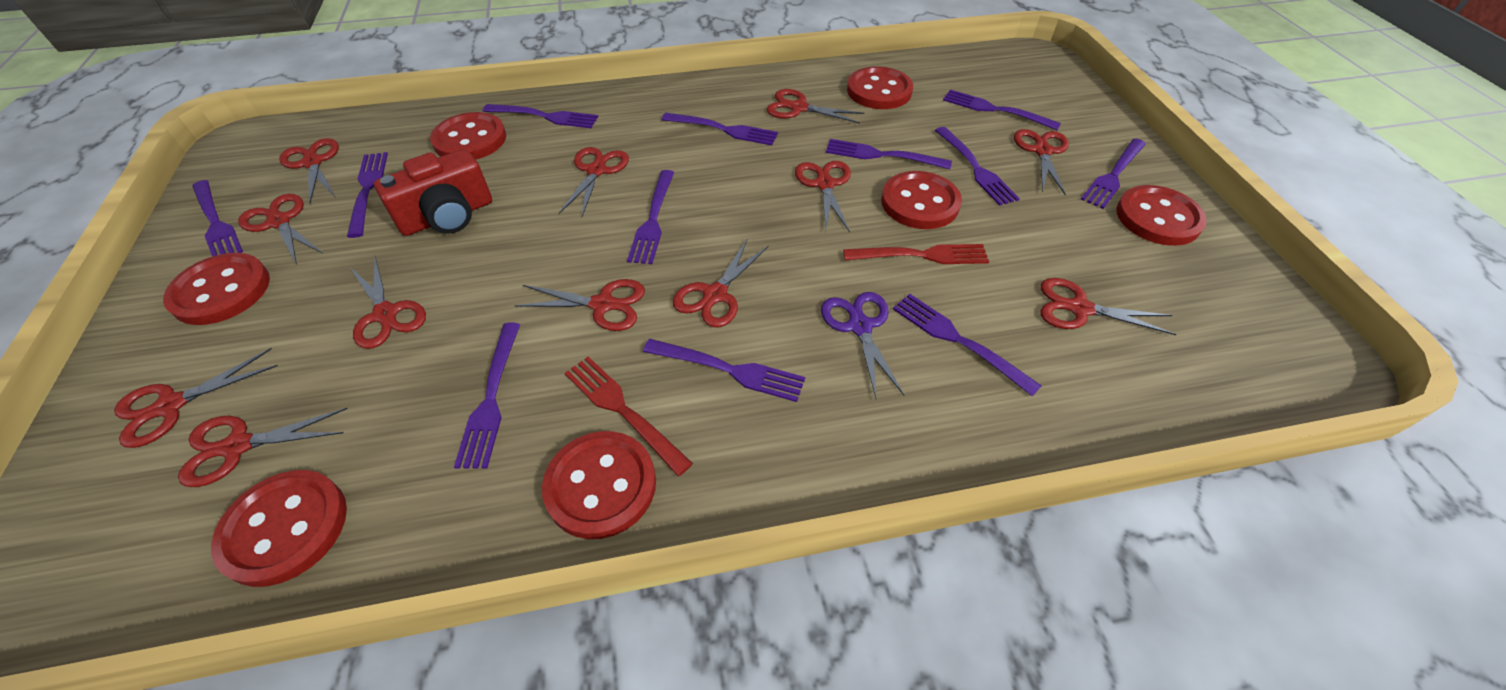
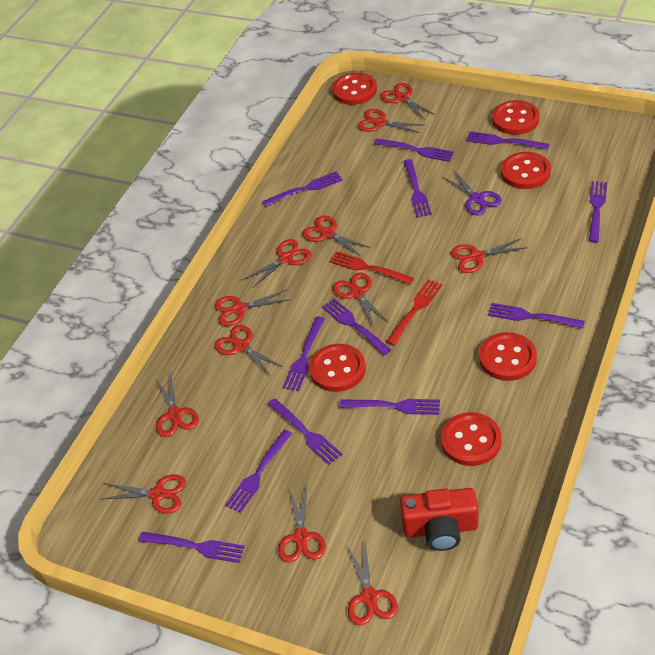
red button: [163,253,270,325] [211,470,347,587] [430,112,506,160] [542,431,656,539] [847,66,913,109] [881,171,962,229] [1117,185,1207,246] = 7 -> [309,344,366,392] [332,73,377,105] [441,412,501,466] [479,332,537,381] [492,100,540,135] [501,152,551,189] = 6

